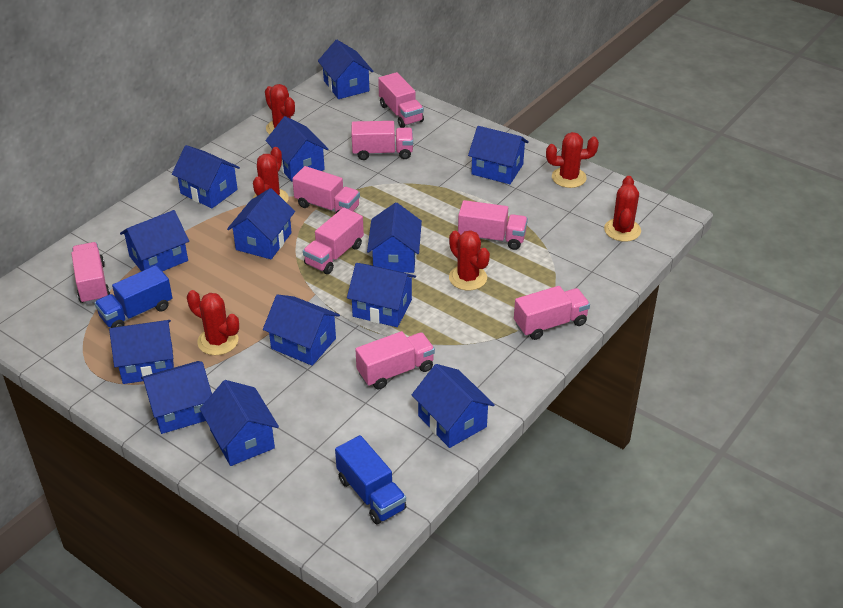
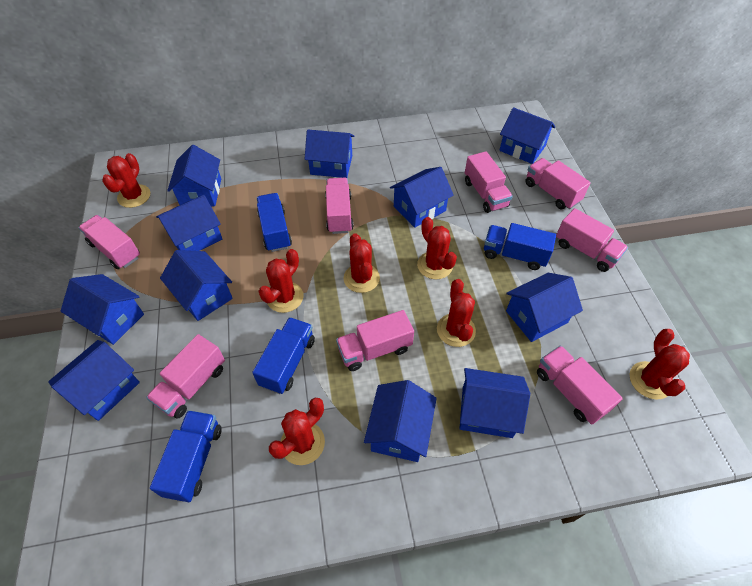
blue house: [109,320,174,384] [120,210,189,272] [141,361,212,434] [172,145,240,208] [200,380,279,466] [227,188,295,259] [263,294,340,366] [266,116,328,182] [318,40,374,99] [347,263,416,327] [367,202,422,273] [412,364,495,448] [468,126,529,184] = 13 -> [48,340,140,421] [61,274,144,345] [156,195,222,251] [160,250,233,321] [167,145,221,206] [305,130,354,178] [364,380,437,462] [390,167,454,228] [459,368,530,438] [499,107,555,164] [506,273,583,342] = 11
blue truck: [94,265,172,328] [335,435,406,524] = 2 -> [150,410,222,502] [252,317,315,394] [257,193,292,252] [484,223,556,270] = 4
red cactus: [187,290,239,355] [253,147,289,203] [265,84,295,134] [449,230,490,290] [546,132,599,188] [604,176,641,242] = 6 -> [102,153,150,208] [258,249,303,313] [269,398,325,465] [344,233,380,293] [417,217,457,279] [437,279,476,347] [630,329,690,400] = 7

